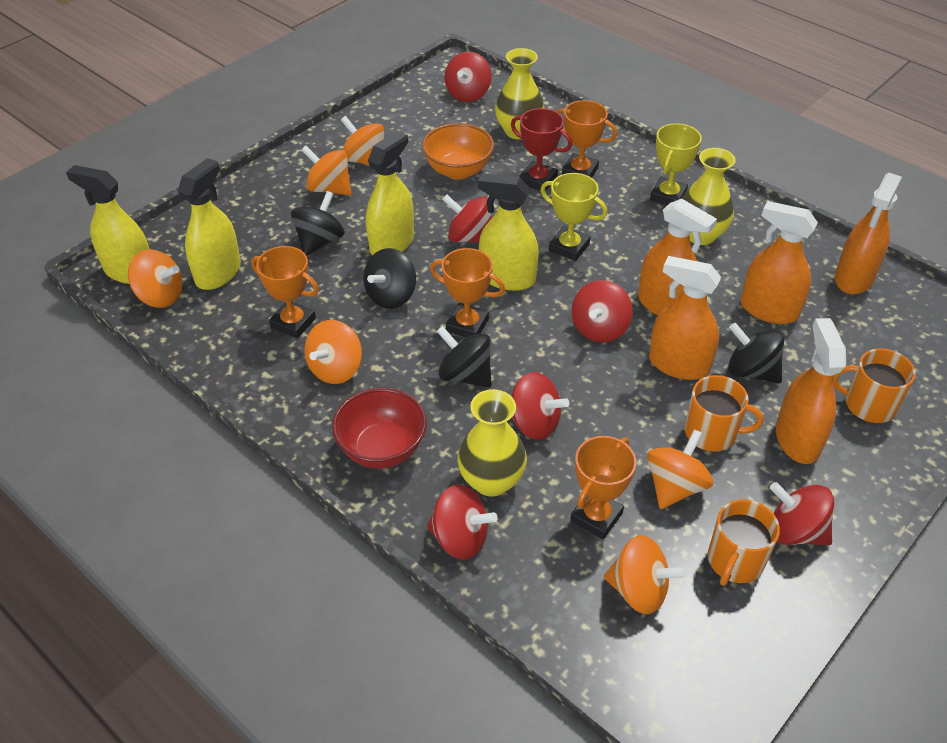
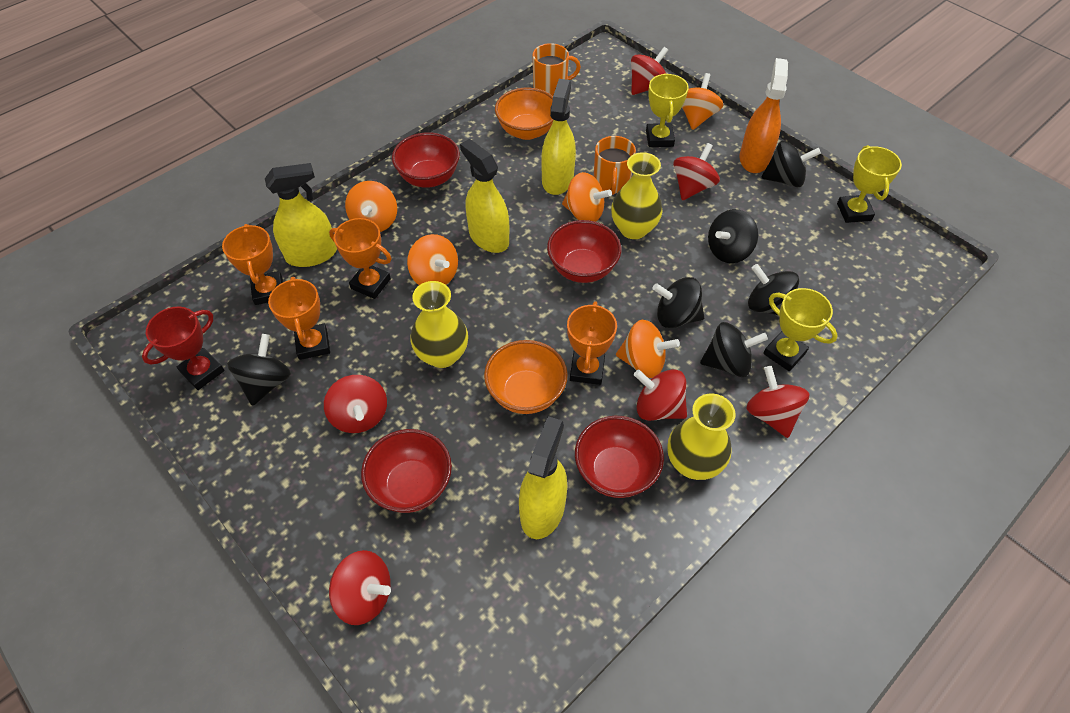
black spinning top: [291,191,345,256] [363,248,416,309] [437,326,492,388] [728,322,784,384] = 4 -> [227,334,291,406] [653,277,704,328] [700,322,768,377] [708,209,758,263] [748,264,799,315] [761,141,821,187] = 6
orange bowl: [422,123,494,180] = 1 -> [484,340,568,414] [495,88,553,140] = 2
orange mug: [685,375,763,452] [708,499,780,586] [833,348,916,423] = 3 -> [532,43,581,96] [594,136,636,195] = 2
orange spinning top: [128,249,183,308] [301,145,352,196] [304,320,362,384] [341,116,384,166] [604,535,686,614] [647,429,713,509] = 6 -> [345,181,397,232] [407,234,458,285] [562,172,612,222] [616,320,680,378] [682,73,724,130] = 5
orange spray bottle: [638,199,717,316] [649,256,721,380] [740,201,818,324] [776,318,846,464] [835,173,902,294] = 5 -> [740,58,788,173] = 1
red bowl: [332,388,427,469] = 1 -> [361,429,452,513] [392,132,460,188] [547,220,621,283] [575,416,664,498] = 4
yellow trophy: [540,173,608,261] [650,123,702,205] = 2 -> [646,73,689,147] [763,288,838,371] [837,145,902,223] = 3

